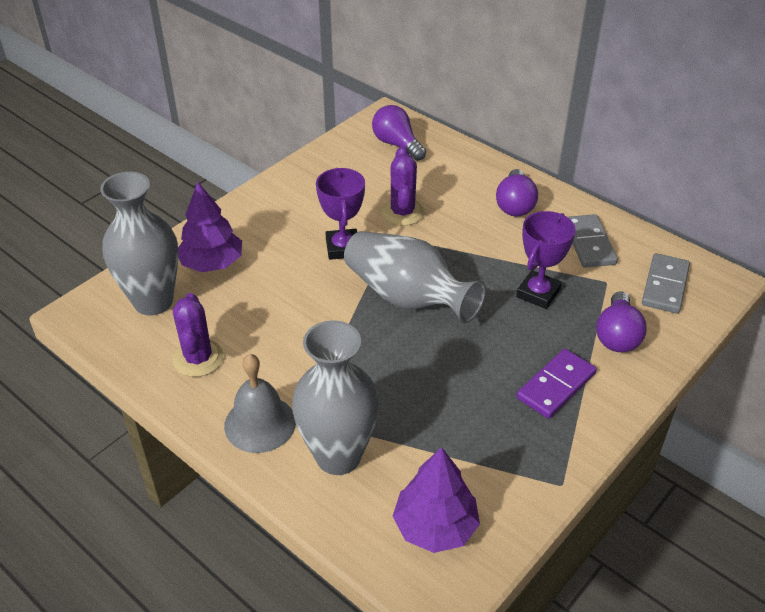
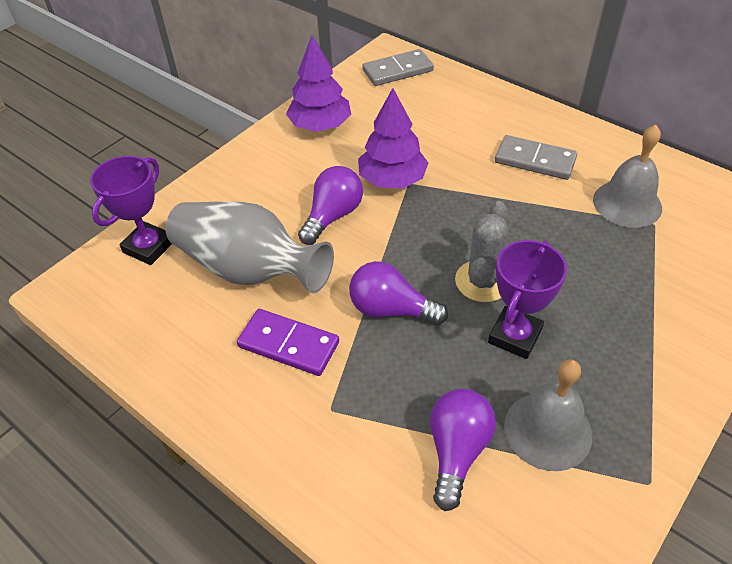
grey bell: [224,354,296,453] = 1 -> [504,359,592,471] [593,125,662,228] = 2
grey cactus: none = 0 -> [455,201,508,302] = 1
grey vase: [100,172,179,316] [292,320,379,475] [344,231,486,323] = 3 -> [166,201,334,293] = 1
purple cactus: [173,293,224,377] [381,146,424,226] = 2 -> none = 0

